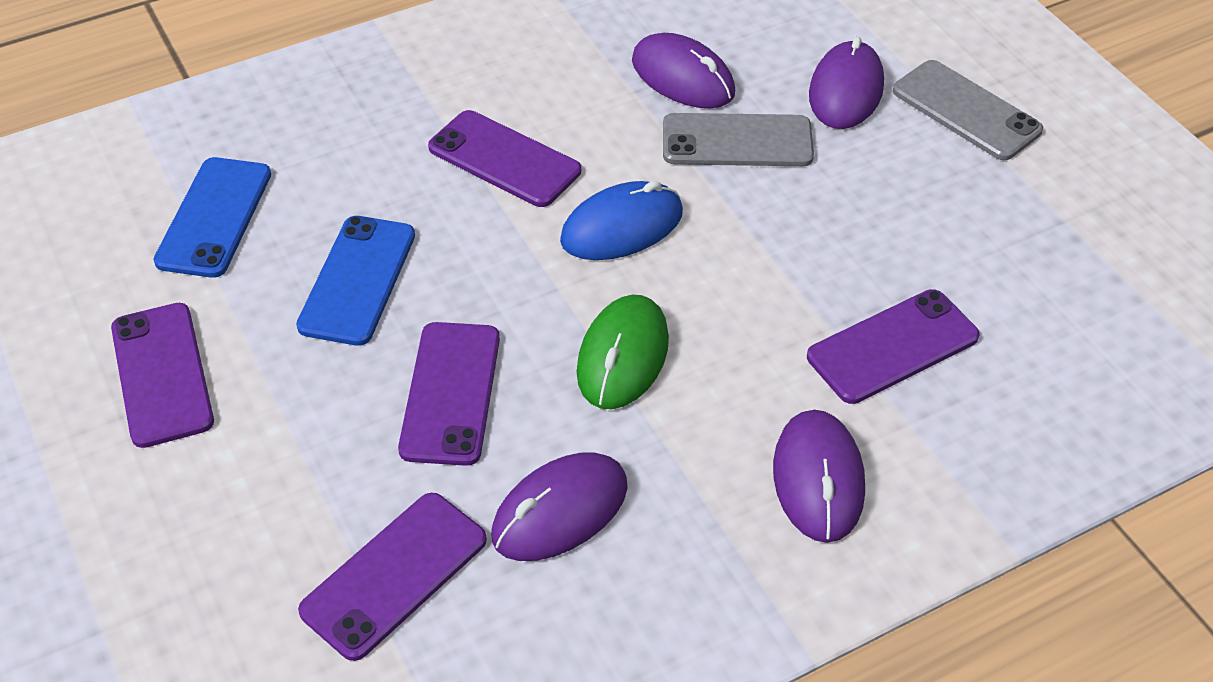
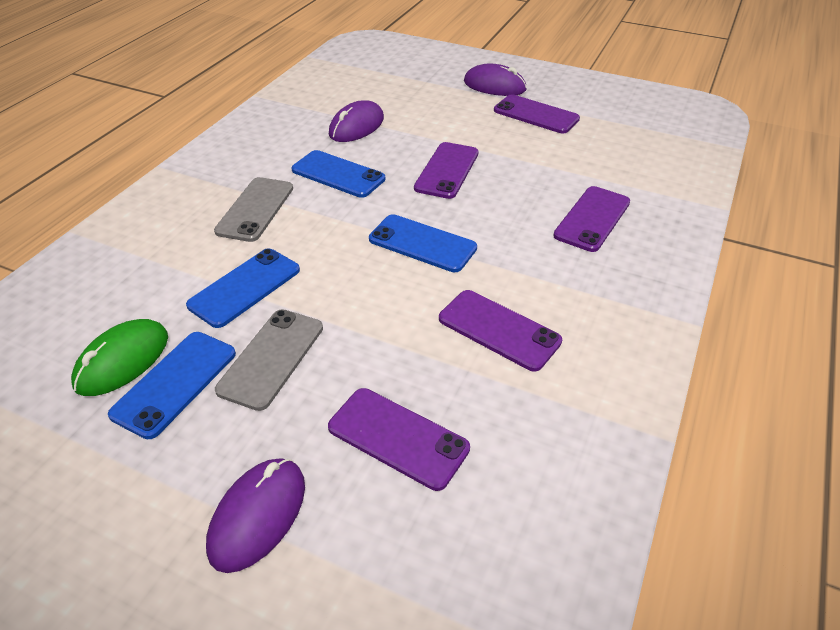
blue mouse: [560,181,683,260] = 1 -> none = 0
blue phone: [153,157,271,278] [296,216,415,346] = 2 -> [108,332,236,439] [186,248,300,328] [292,150,385,198] [369,214,477,272] = 4
purple mouse: [492,452,628,561] [632,33,735,108] [773,410,865,543] [809,36,884,129] = 4 -> [206,459,305,573] [329,100,384,142] [464,63,527,96] = 3

